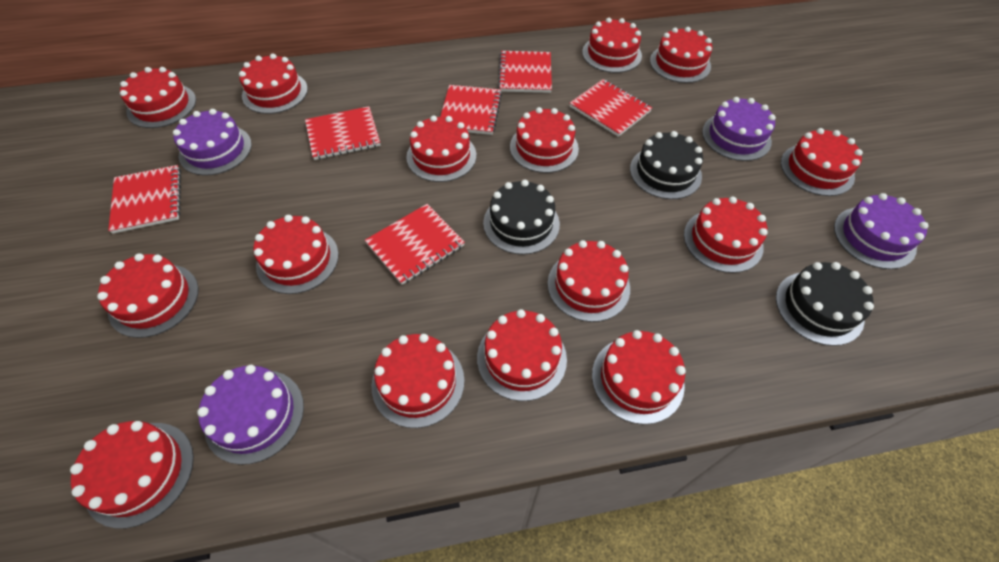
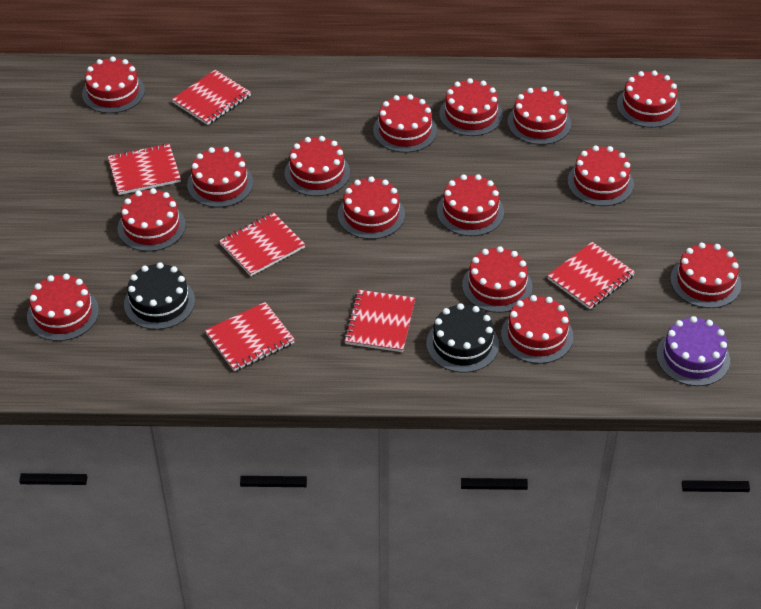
black cake: [483,180,560,255] [630,131,703,199] [776,262,874,346] = 3 -> [124,262,195,330] [426,303,499,373] = 2
purple cake: [173,109,252,176] [197,365,304,465] [702,97,776,161] [834,193,929,269] = 4 -> [656,316,730,386] = 1

